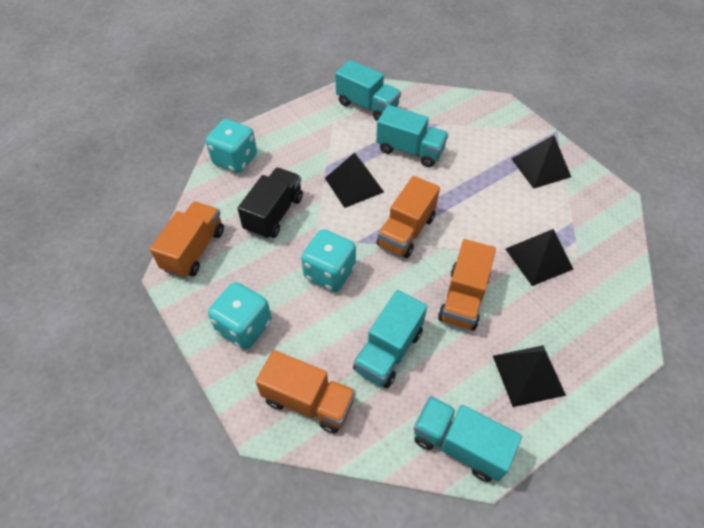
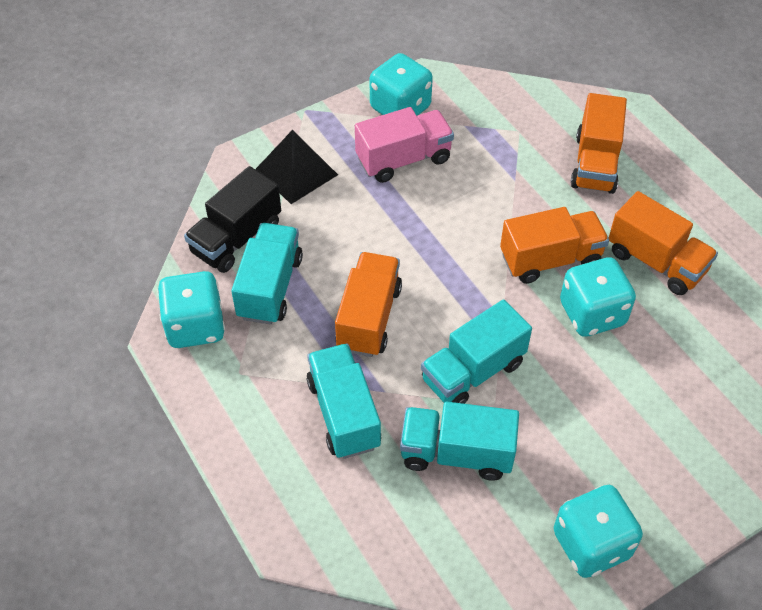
black pyramid: [325,153,384,208] [493,345,566,407] [505,229,573,286] [512,135,571,189] = 4 -> [255,130,338,204] = 1
pink truck: none = 0 -> [355,107,454,183] = 1
turquoise dice: [206,119,257,173] [208,282,272,349] [301,229,356,292] = 3 -> [157,271,225,348] [370,53,433,116] [554,485,643,578] [560,257,636,337] = 4

